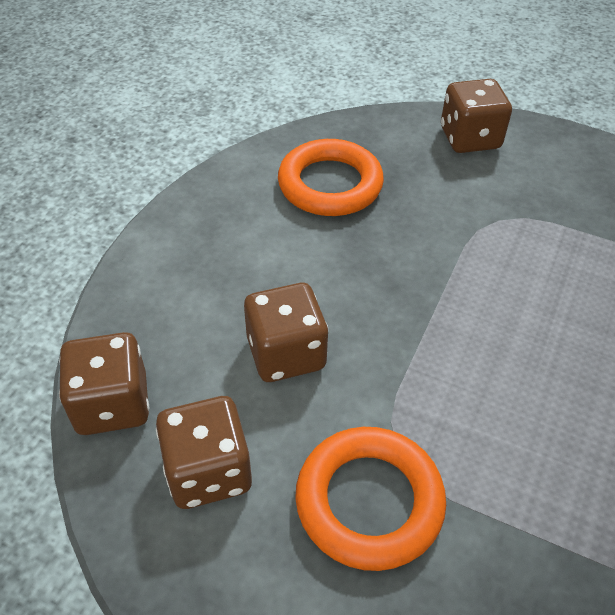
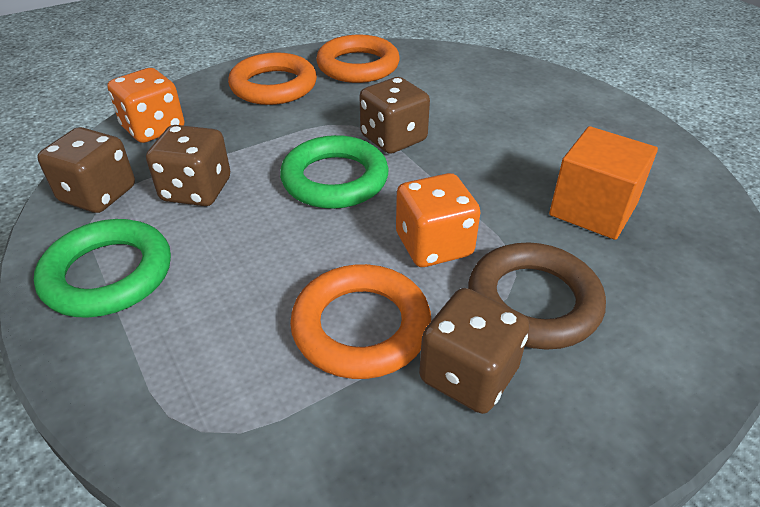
brown ring: none = 0 -> [468,242,606,350] = 1
green ring: none = 0 -> [34,219,171,318] [280,135,389,209] = 2
orange cube: none = 0 -> [549,126,658,240] = 1
orange dice: none = 0 -> [107,68,184,143] [396,173,481,267] = 2
orange ring: [278,139,384,216] [295,427,446,571] = 2 -> [228,52,317,105] [290,264,431,379] [316,35,400,83] = 3

